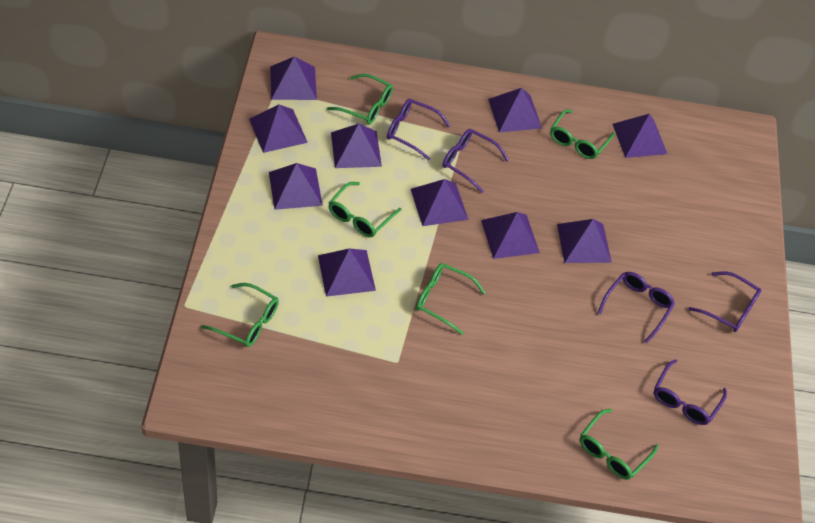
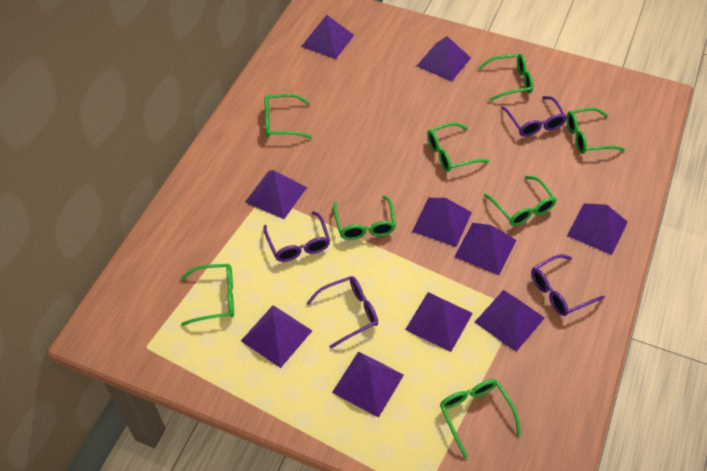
green glasses: [201,283,279,347] [327,74,393,124] [329,182,402,237] [416,263,486,335] [550,109,615,159] [580,409,658,480] = 6 -> [181,264,234,326] [265,94,312,139] [333,195,396,240] [427,122,489,172] [440,379,521,458] [478,54,533,101] [484,176,557,226] [566,108,625,154] = 8
purple glasses: [387,99,450,160] [442,129,509,193] [598,272,675,343] [654,359,727,425] [688,271,762,332] = 5 -> [263,211,330,262] [306,276,378,348] [501,96,567,137] [531,254,605,316] = 4

